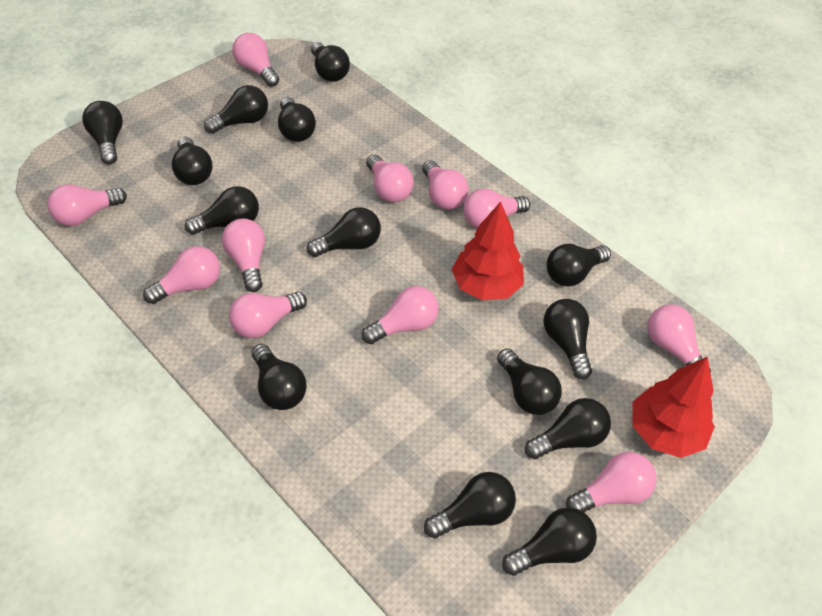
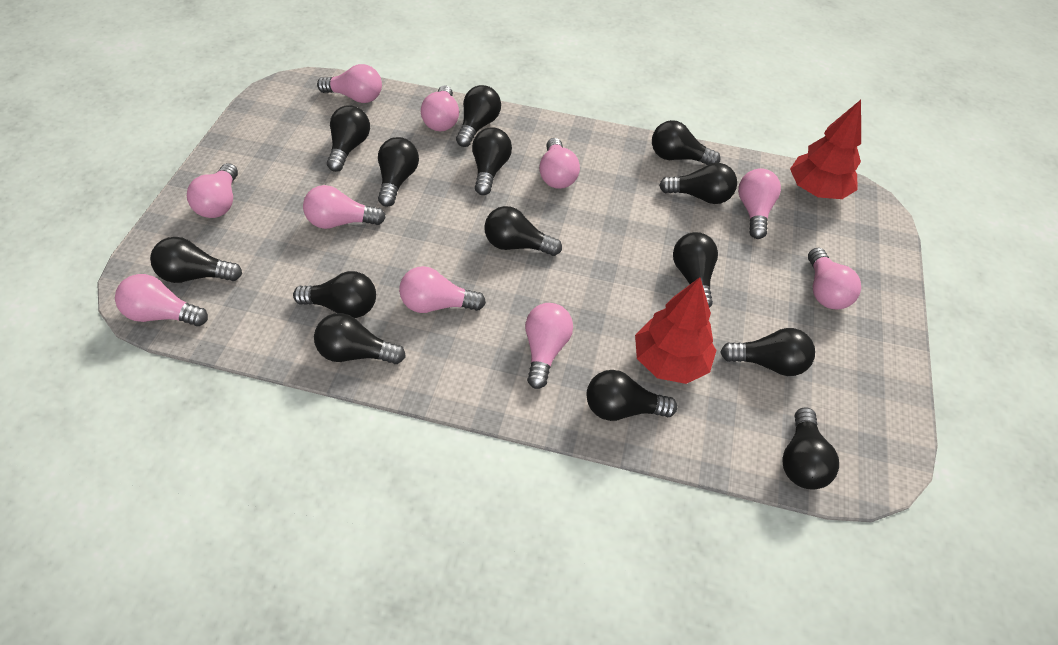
pink light bulb: [47,184,127,226] [143,246,220,304] [222,218,265,292] [229,292,307,338] [232,33,279,87] [362,286,439,344] [366,154,414,203] [422,160,469,210] [463,188,530,228] [566,452,657,513] [647,304,711,373] = 11 -> [115,274,208,326] [187,163,238,218] [303,185,386,229] [317,64,382,103] [399,266,486,313] [421,85,459,131] [525,303,573,389] [539,138,580,189] [738,168,781,239] [808,248,861,310] = 10

